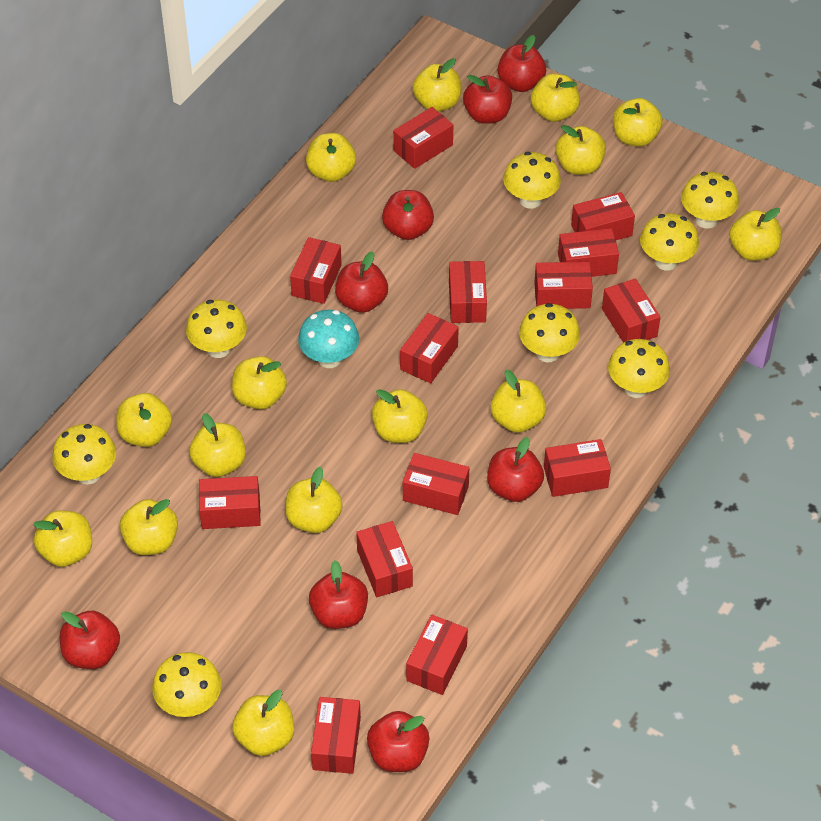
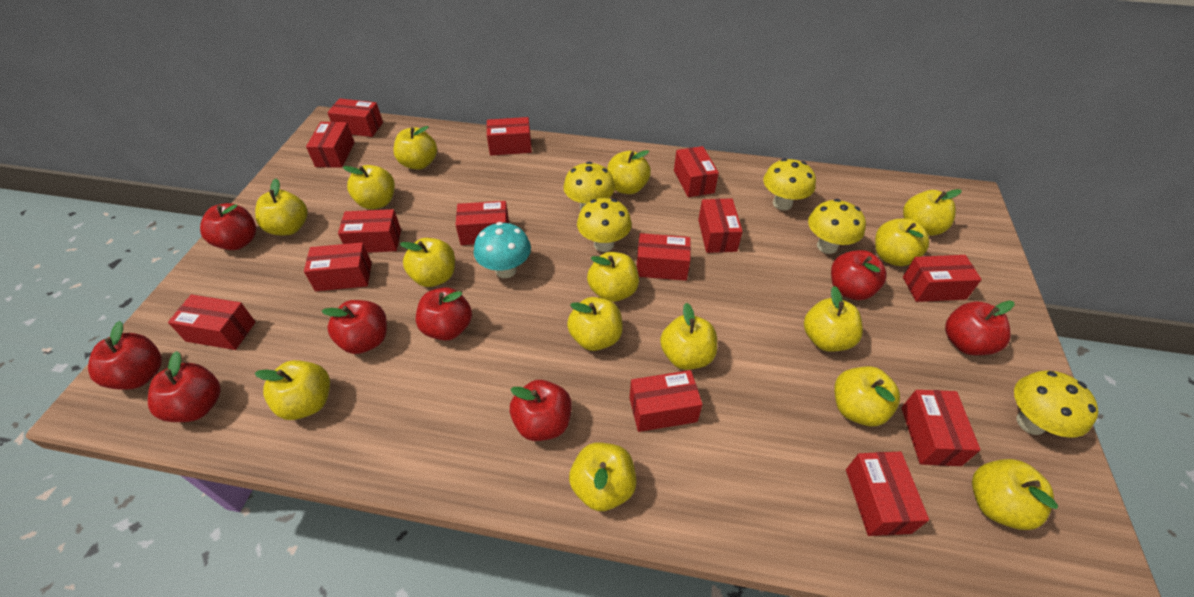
yellow mushroom: [52,424,116,484] [152,652,221,717] [186,299,247,358] [503,152,561,209] [519,303,580,362] [608,339,670,398] [640,213,699,271] [681,172,739,229] = 8 -> [563,162,615,210] [577,198,632,252] [763,158,816,210] [808,199,866,254] [1014,371,1098,438] = 5

